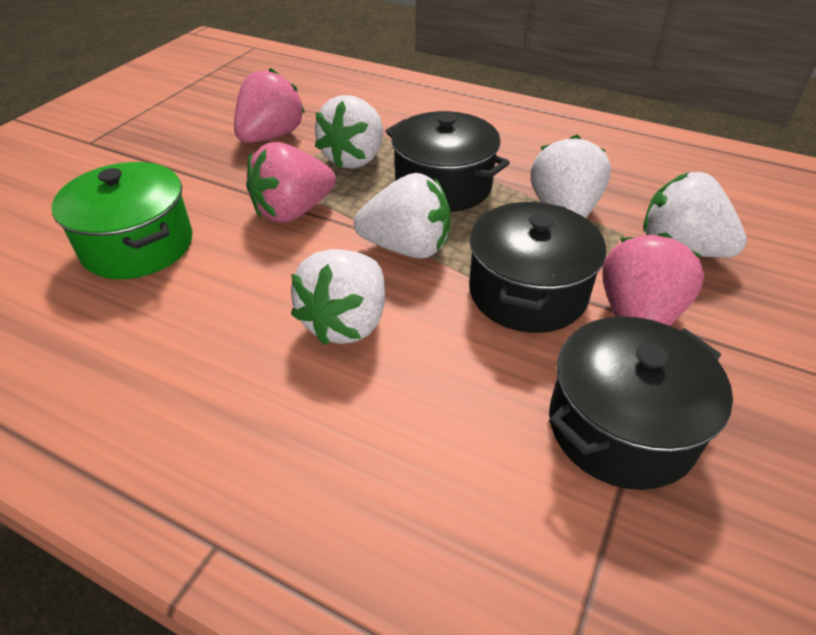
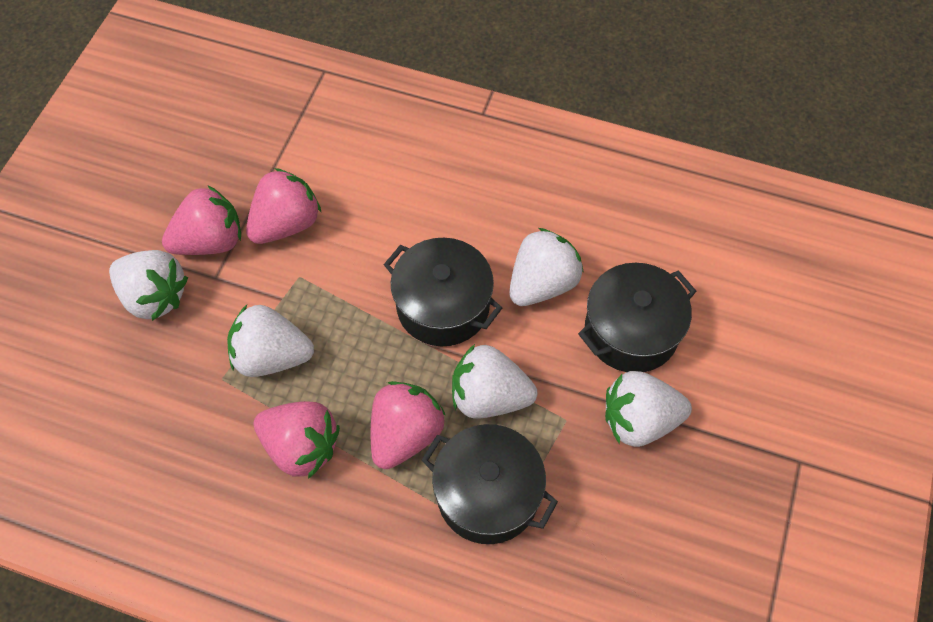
green pot: [52,162,192,279] = 1 -> none = 0
pink strawberry: [234,68,305,143] [246,142,336,223] [603,232,704,326] = 3 -> [162,185,241,255] [246,168,321,244] [254,401,340,479] [371,381,446,469] = 4

